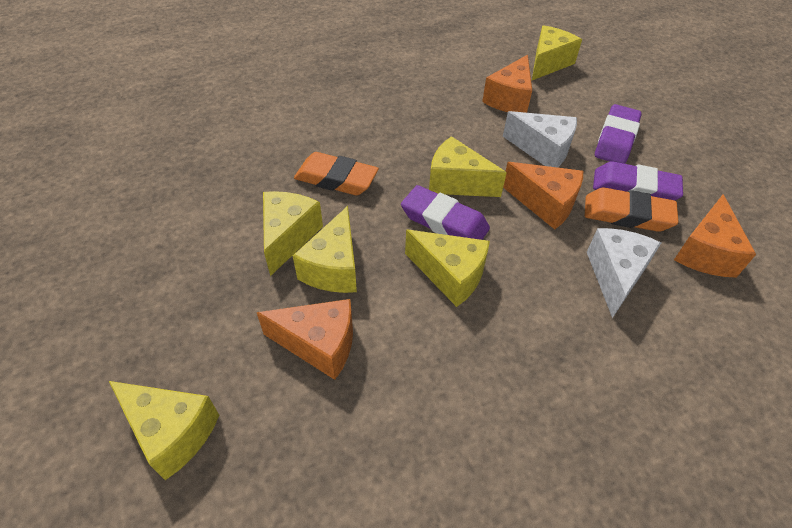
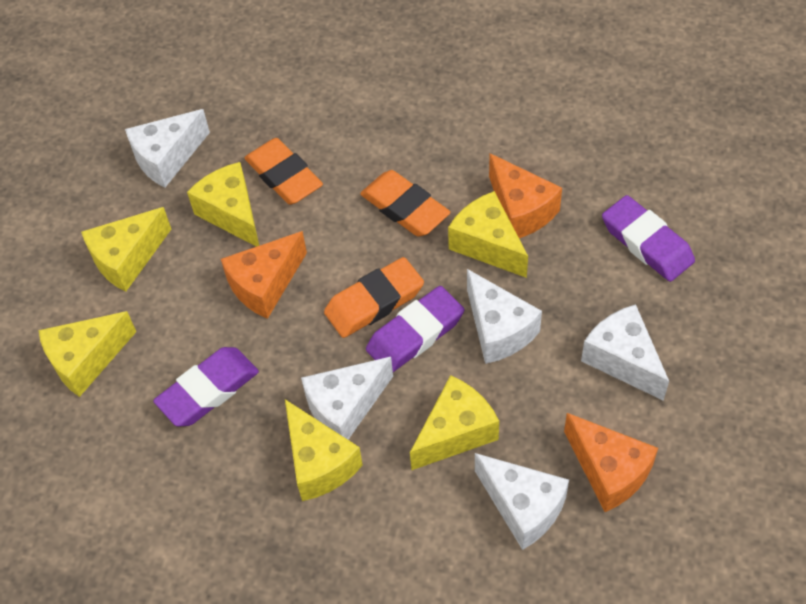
orange cheese: [257,299,353,380] [482,55,532,113] [503,162,583,229] [674,194,756,278] = 4 -> [221,231,307,319] [489,153,562,238] [564,413,658,512] = 3
orange eraser: [294,152,379,195] [585,188,679,232] = 2 -> [245,138,323,205] [324,257,424,338] [360,170,450,237] = 3
white cheese: [503,111,577,168] [587,228,661,318] = 2 -> [125,109,210,188] [301,357,393,440] [467,269,542,364] [475,453,569,550] [581,304,669,401] = 5

